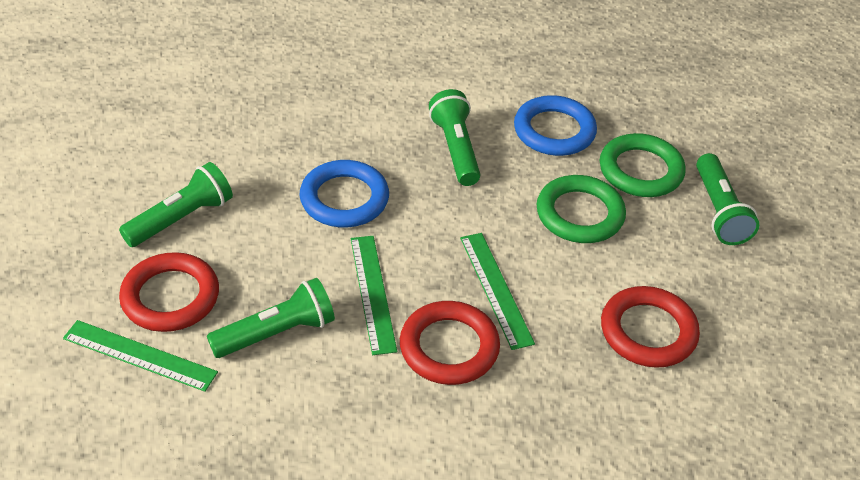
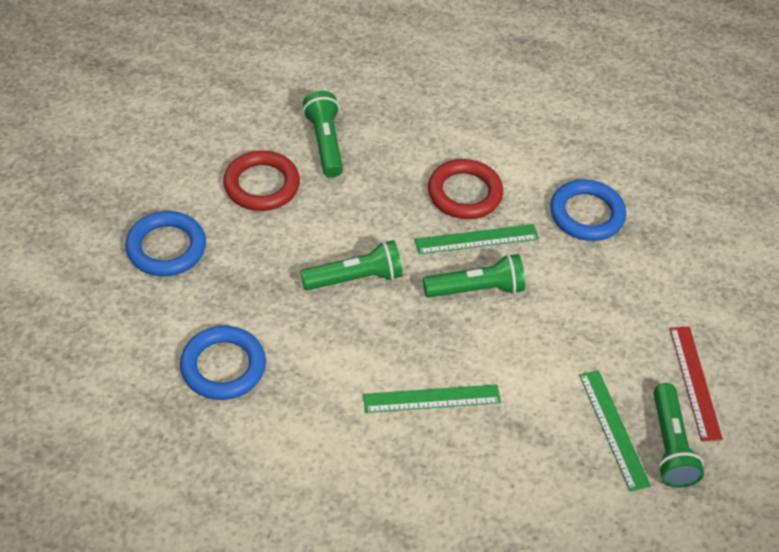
blue ring: [299,160,389,227] [514,95,597,156] = 2 -> [125,211,206,276] [180,326,266,400] [550,179,626,241] = 3
green ring: [537,175,626,243] [600,133,686,197] = 2 -> none = 0
red ring: [119,252,219,332] [400,301,500,385] [601,286,700,368] = 3 -> [223,151,300,211] [428,159,503,219] = 2
red ruler: none = 0 -> [670,327,723,441] = 1

